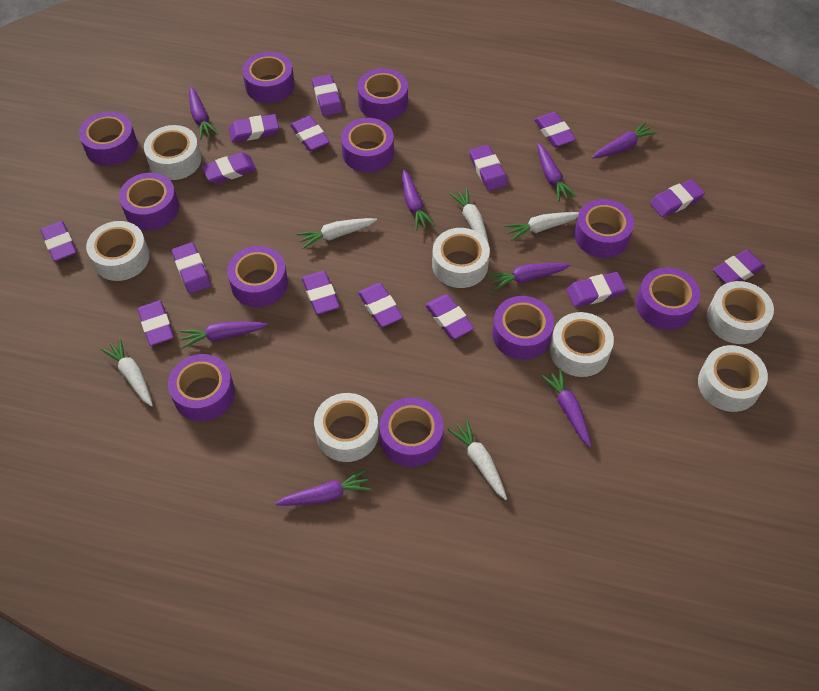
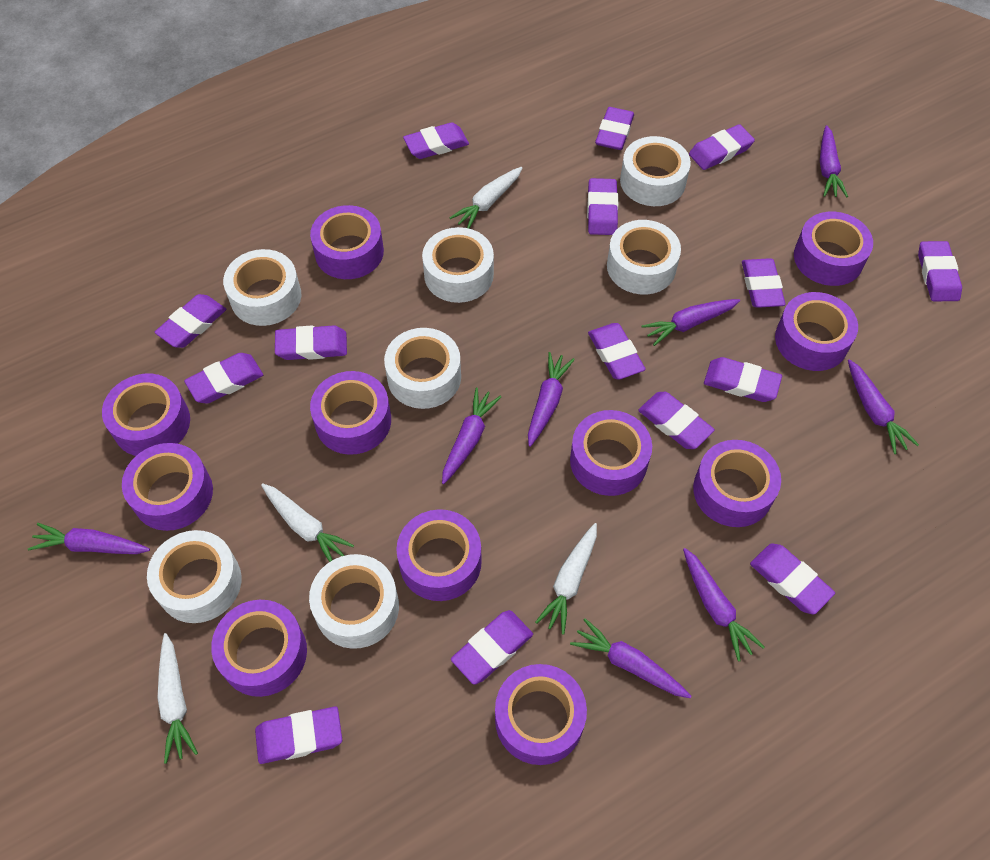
white carrot: [101,338,153,407] [297,218,377,249] [448,419,507,500] [449,188,489,244] [504,212,579,241] = 5 -> [158,633,198,764] [261,483,354,562] [450,167,523,229] [535,523,597,635] = 4

